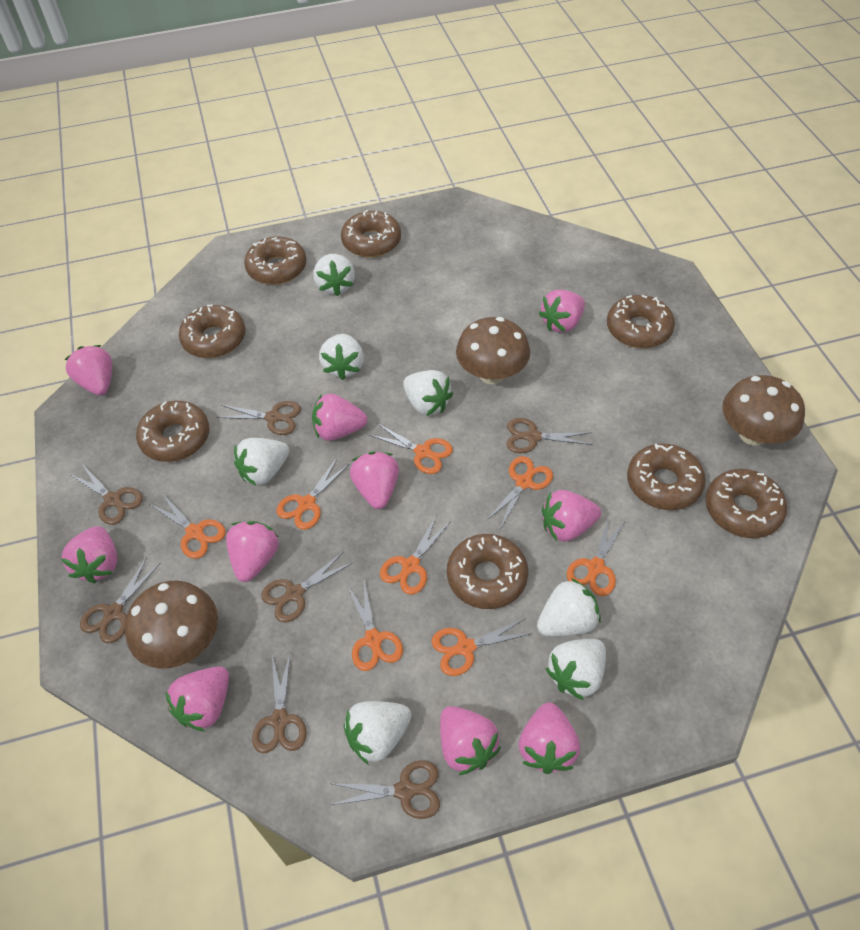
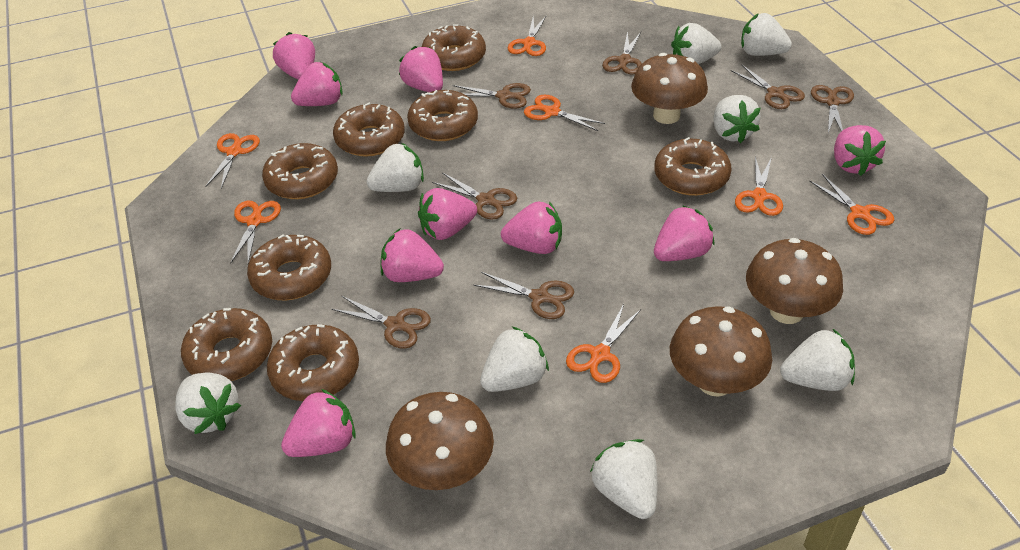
brown mushroom: [125,581,218,669] [456,317,530,384] [722,375,805,446] = 3 -> [386,392,494,490] [631,53,708,124] [670,306,772,397] [746,238,843,324] = 4
orange scissors: [150,493,226,559] [276,458,349,530] [347,580,403,671] [370,423,453,474] [380,516,451,595] [432,618,533,676] [486,456,553,529] [567,514,625,596] = 8 -> [205,133,260,189] [230,201,281,264] [508,16,546,56] [524,95,606,131] [566,304,641,383] [735,157,783,216] [809,174,894,235] = 7
pink strawberry: [61,526,117,584] [64,345,112,395] [165,666,229,732] [226,521,279,582] [312,394,367,441] [350,452,399,509] [440,706,501,775] [519,702,580,774] [539,290,585,333] [542,490,601,542] = 10 -> [273,32,315,80] [281,389,356,457] [291,62,343,106] [381,229,444,282] [399,46,443,92] [418,188,477,240] [501,201,562,254] [654,205,715,261] [834,125,886,176] = 9
white strawberry: [234,438,289,486] [313,254,355,296] [319,334,364,380] [344,701,411,765] [403,370,453,416] [537,578,601,637] [546,639,606,700] = 7 -> [175,373,241,434] [367,143,424,192] [480,326,549,392] [590,439,658,519] [671,23,721,64] [713,95,761,143] [741,13,792,56] [780,329,855,391] = 8

